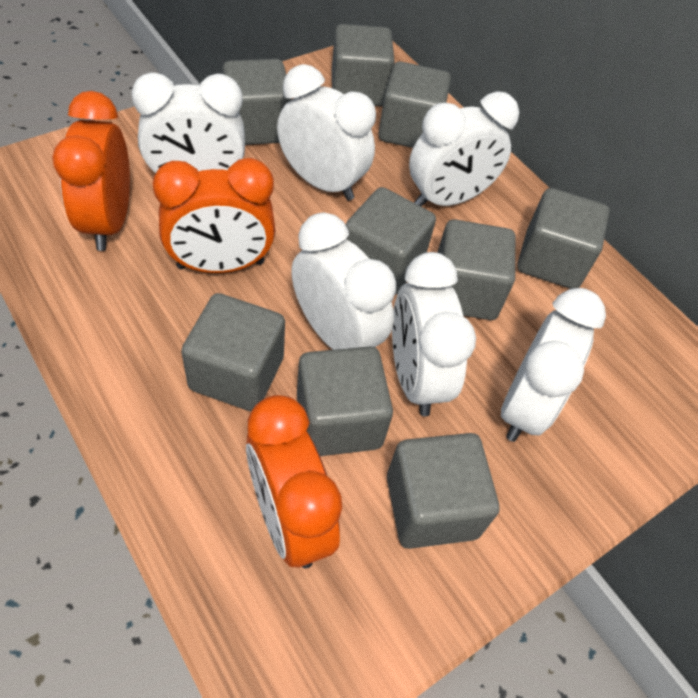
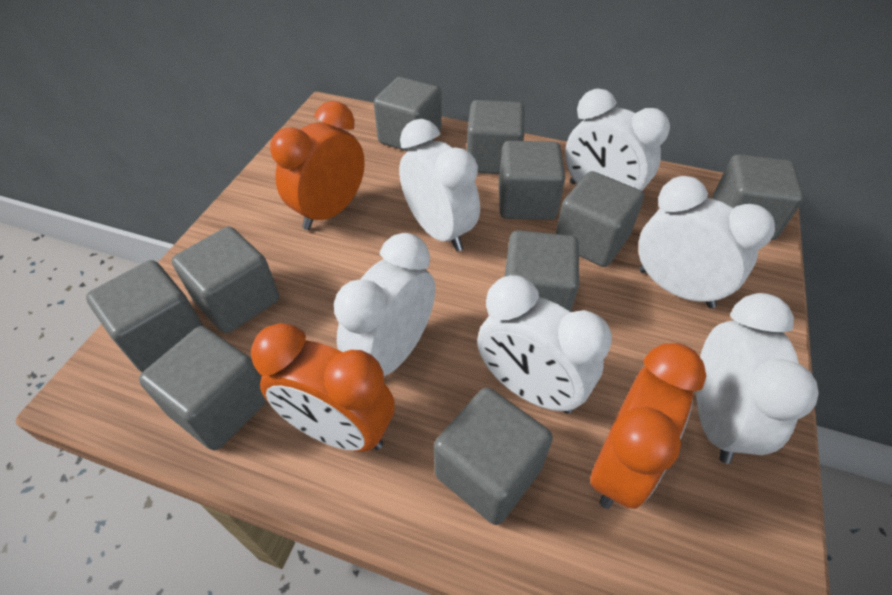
grey cube: [181,293,285,411] [223,59,292,145] [297,346,393,456] [332,24,395,106] [345,187,436,295] [379,61,451,148] [387,433,499,549] [437,219,515,320] [518,188,609,289] = 9 -> [86,260,203,372] [139,326,267,450] [172,227,279,333] [374,77,442,151] [434,387,553,525] [467,100,525,174] [499,141,565,220] [505,230,579,312] [556,171,644,267] [712,154,804,240] = 10

